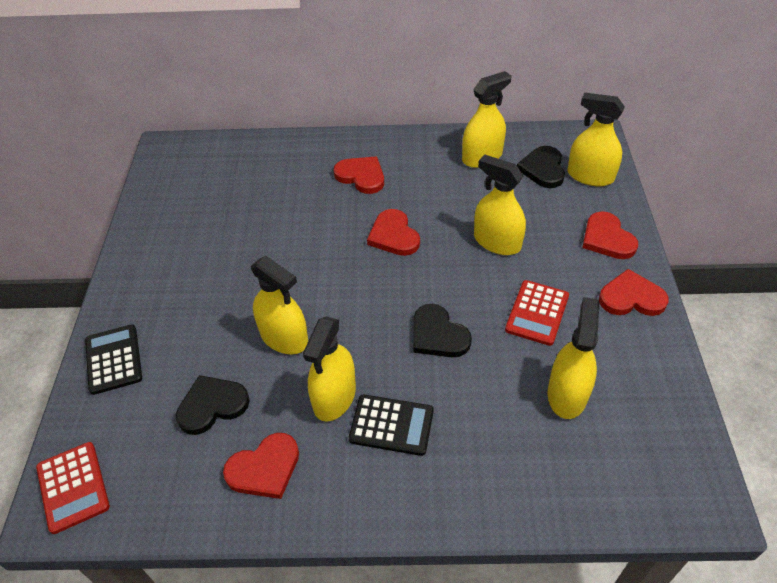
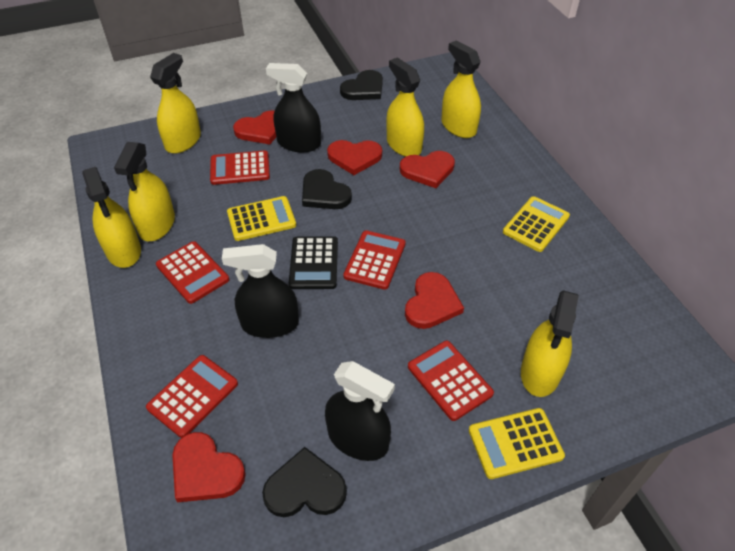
black calculator: [85,324,142,395] [349,394,434,456] = 2 -> [289,236,338,289] = 1
black spray bottle: none = 0 -> [222,244,299,338] [266,63,321,152] [325,361,395,461] = 3
red calculator: [36,442,110,534] [505,280,569,346] = 2 -> [146,355,238,438] [156,241,229,304] [210,151,270,185] [343,230,406,290] [408,341,494,421] = 5
yellow calculator: none = 0 -> [227,196,296,241] [469,408,565,479] [503,196,570,252] = 3

